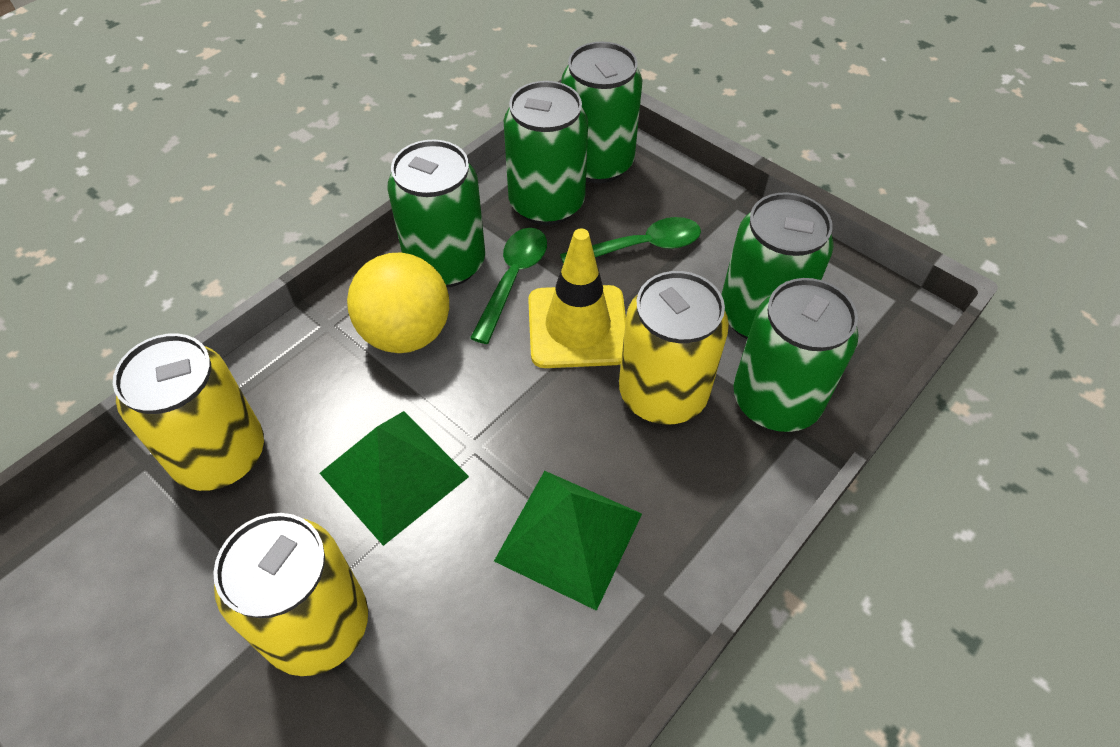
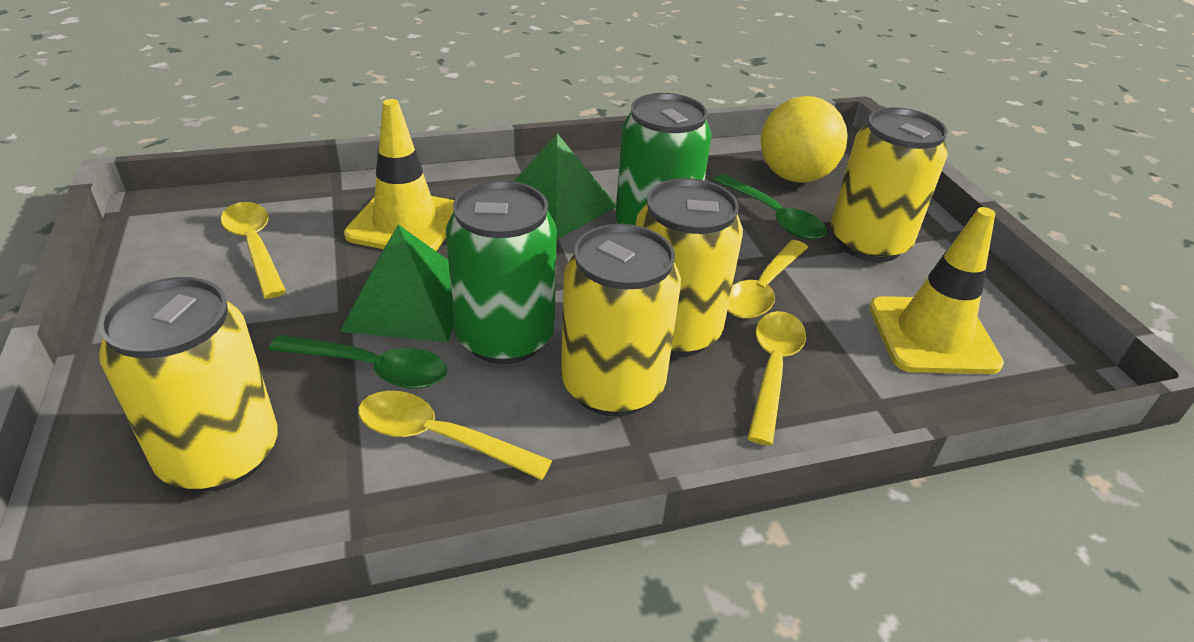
green can: [388,139,485,287] [503,81,588,225] [561,42,642,183] [721,192,834,339] [733,278,859,432] = 5 -> [446,181,557,364] [615,93,712,225] = 2
yellow can: [113,334,264,491] [213,513,368,676] [619,271,729,424] = 3 -> [99,277,278,492] [561,224,681,416] [636,178,743,357] [831,107,948,262] = 4
yellow spoon: none = 0 -> [221,202,286,299] [358,391,552,480] [728,240,808,319] [747,311,806,446] = 4
yellow traffic cone: [528,228,626,368] = 1 -> [344,99,454,251] [869,207,1004,374] = 2

